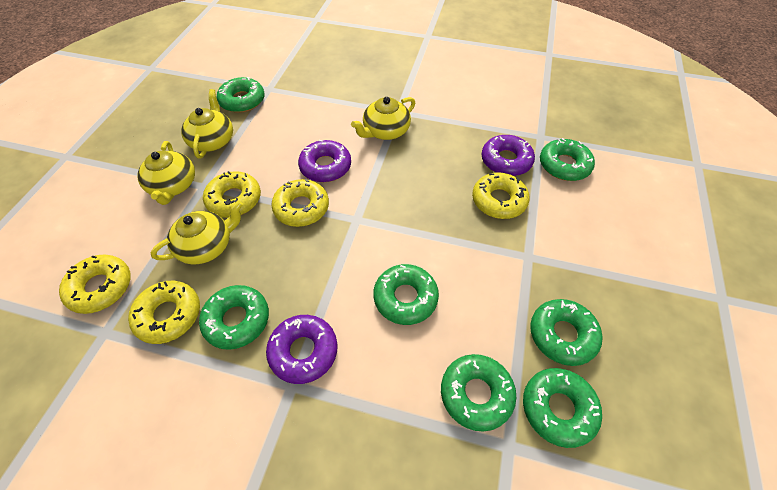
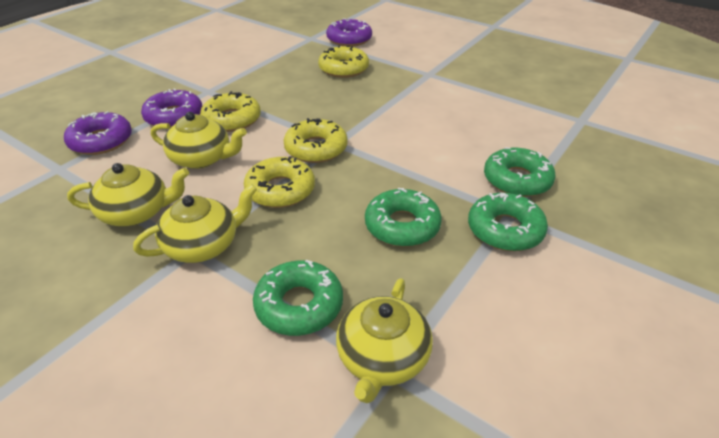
green donut: [199,285,269,350] [217,77,265,113] [373,264,439,325] [441,354,516,432] [523,368,602,448] [530,299,602,366] [540,138,595,181] = 7 -> [253,260,343,336] [365,188,442,247] [468,192,548,251] [484,147,556,197] = 4
yellow donut: [59,254,131,314] [128,281,200,344] [203,171,261,218] [271,179,329,227] [472,173,529,219] = 5 -> [200,91,261,132] [244,156,315,208] [283,118,348,163] [318,45,369,78] = 4

